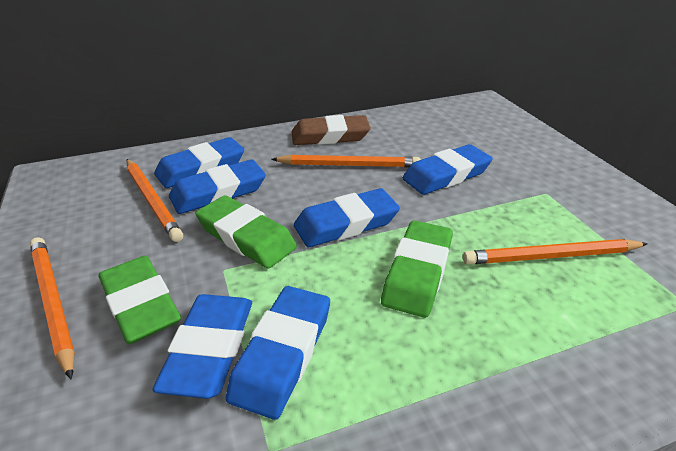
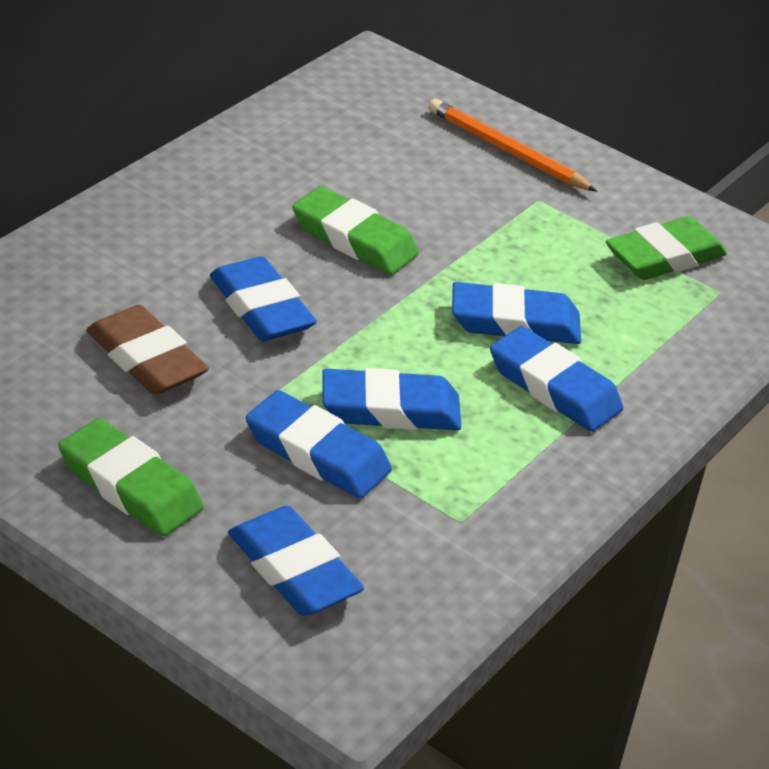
orange pencil: [30,237,75,379] [126,159,183,242] [271,154,421,168] [463,239,648,265] = 4 -> [429,99,597,191] = 1

